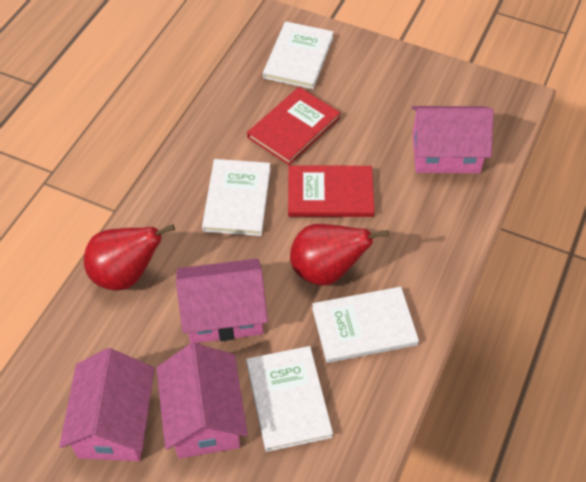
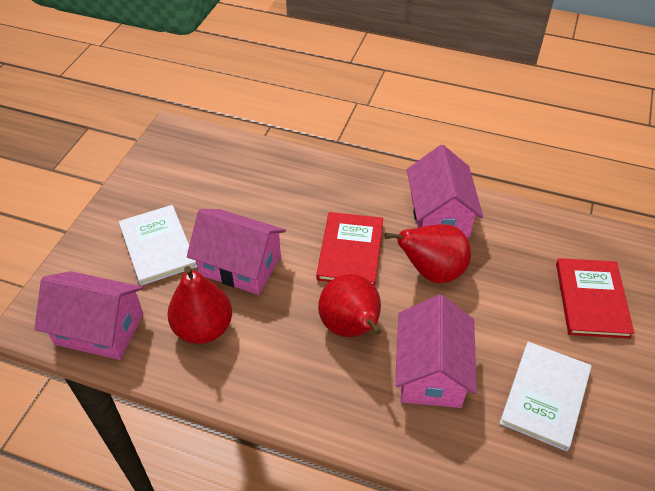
red pear: [84,224,175,291] [290,224,389,286] = 2 -> [167,266,232,344] [318,274,381,337] [384,224,471,283] = 3
white book: [202,159,271,236] [246,346,333,452] [263,21,334,89] [312,287,419,363] = 4 -> [119,205,197,286] [500,342,591,451] = 2

